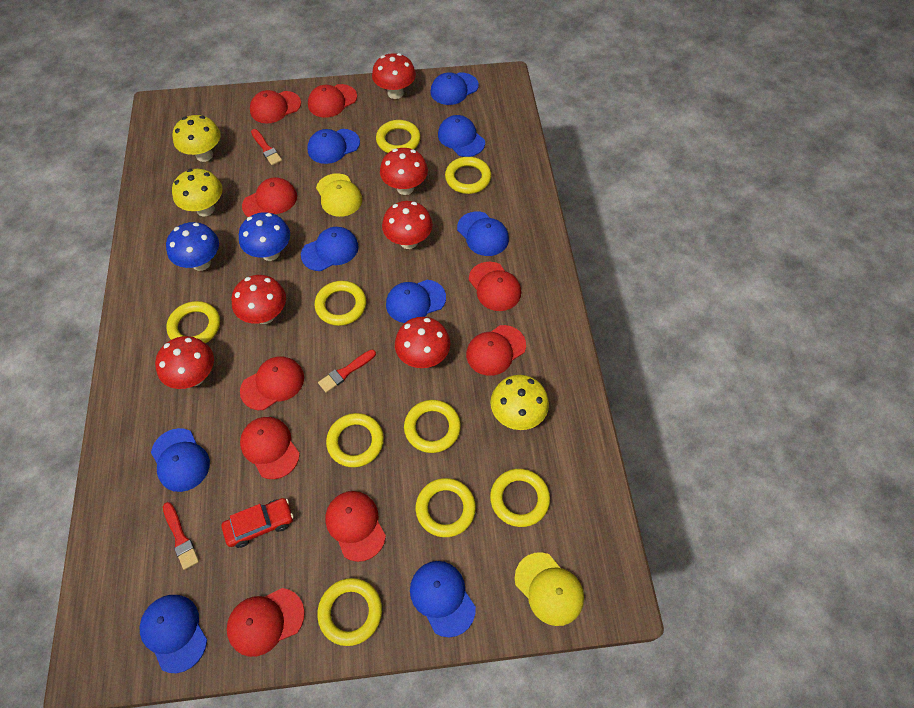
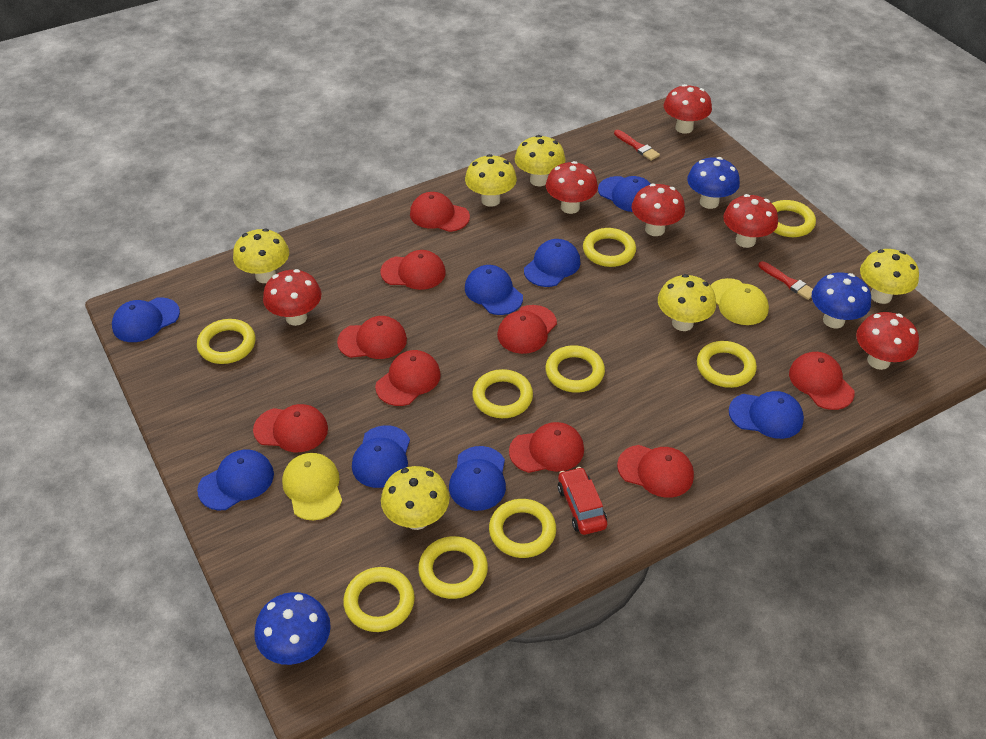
blue cap: [140,595,207,673] [151,428,210,492] [301,227,359,271] [307,129,360,164] [386,280,446,323] [410,561,476,637] [430,72,479,105] [438,115,485,157] [457,211,509,256] = 9 -> [112,297,180,342] [197,450,274,510] [352,425,410,488] [449,446,506,511] [465,265,523,315] [524,239,581,287] [598,176,650,212] [729,391,804,439] = 8
blue mushroom: [166,222,219,271] [239,212,290,261] = 2 -> [254,592,331,665] [687,157,740,209] [812,272,871,329] = 3
red brush: [163,502,199,570] [251,129,282,165] [318,350,376,393] = 3 -> [614,130,660,161] [758,261,813,300] = 2
yellow mushroom: [172,169,223,216] [173,115,221,162] [490,375,549,430] = 3 -> [233,229,289,283] [381,466,450,530] [465,154,517,207] [515,135,565,186] [658,274,716,331] [860,249,919,304] = 6

